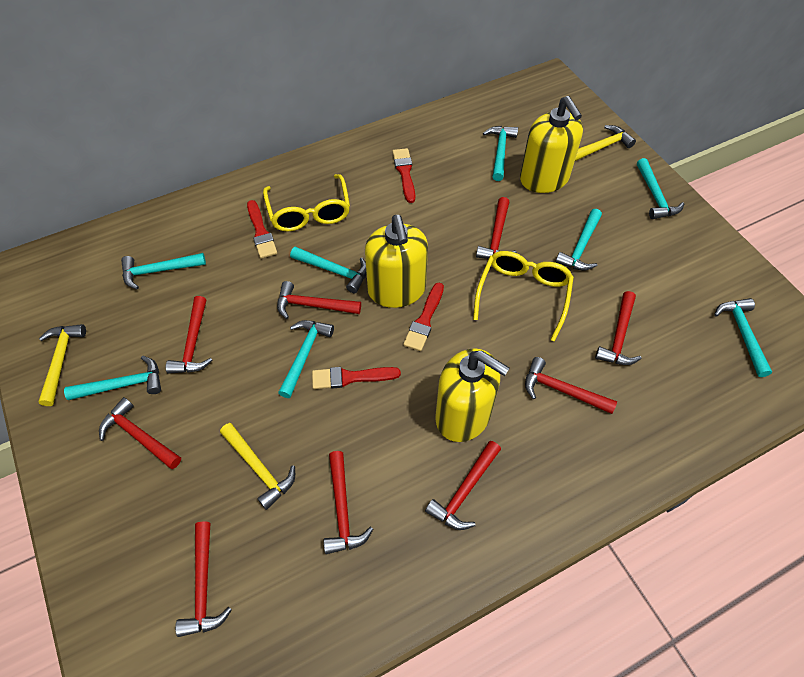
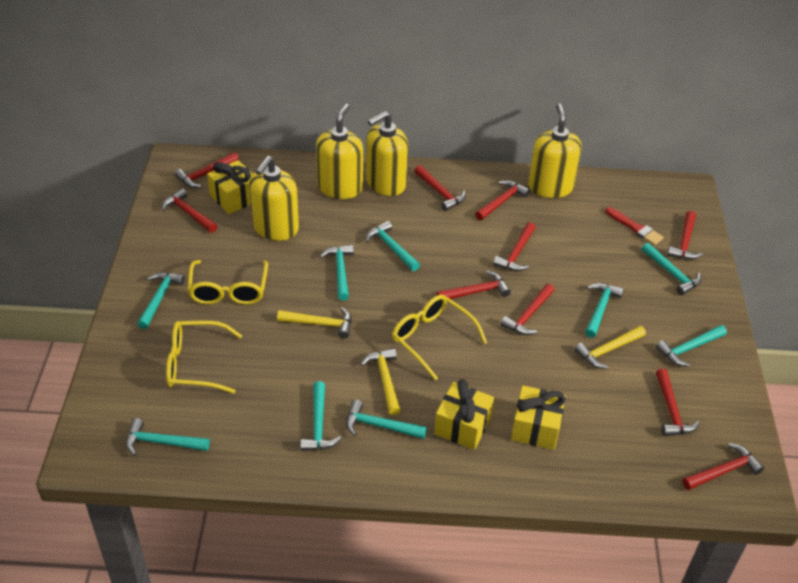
red brush: [247,200,277,258] [312,367,401,389] [392,148,415,203] [403,283,444,351] = 4 -> [605,207,664,245] = 1
red hammer: [99,397,181,469] [166,296,212,374] [175,521,232,637] [277,281,361,319] [323,451,373,554] [425,441,501,530] [476,197,517,259] [525,357,617,414] [595,291,642,365] = 9 -> [162,188,217,233] [175,152,239,188] [414,165,466,211] [437,271,511,299] [475,180,530,220] [493,222,536,271] [500,284,554,335] [656,369,700,436] [667,211,703,260] [683,443,764,490] = 10
turquoise hammer: [64,356,161,400] [121,253,206,290] [278,320,334,398] [290,247,367,294] [483,126,518,181] [555,209,602,271] [637,158,684,219] [714,298,772,377] = 8 -> [126,418,210,456] [137,272,185,329] [301,381,341,451] [320,245,354,301] [346,400,427,439] [366,221,420,271] [585,283,624,338] [642,243,702,295] [656,325,727,367] = 9
yellow gift: none = 0 -> [207,160,253,214] [434,379,494,450] [511,386,566,450] = 3
yellow glasses: [263,174,350,232] [473,251,574,342] = 2 -> [166,321,242,394] [187,260,268,305] [392,295,487,380] = 3
yellow soap dispenser: [365,215,428,308] [435,348,510,442] [520,96,583,193] = 3 -> [249,156,299,241] [316,104,363,199] [366,111,408,196] [528,103,582,198] = 4

